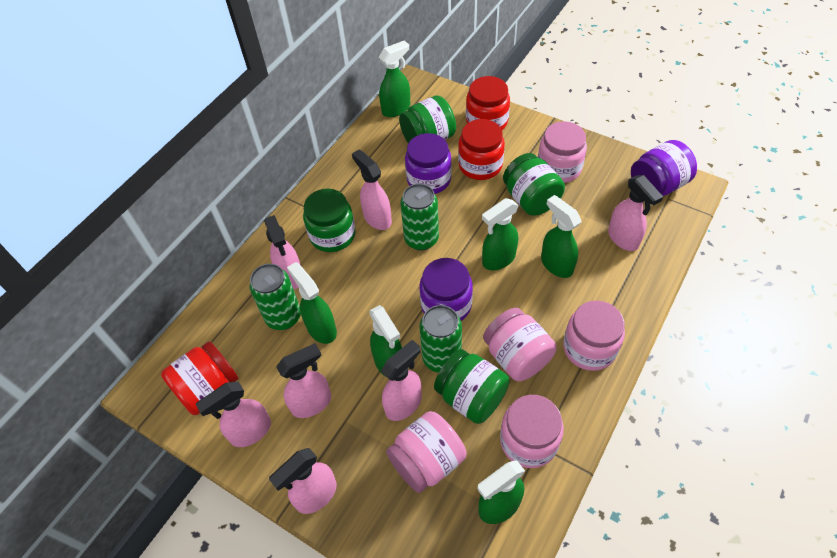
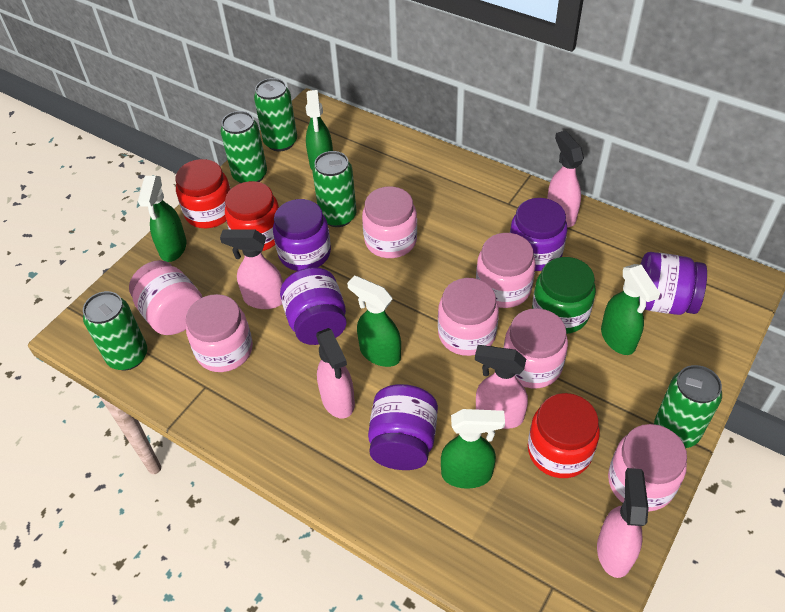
green can: [250,264,301,330] [400,184,439,250] [419,305,462,373] = 3 -> [83,291,147,370] [221,111,267,183] [254,78,297,151] [313,151,356,227] [654,365,722,448] = 5
green jar: [303,189,356,252] [399,95,456,143] [434,349,510,424] [503,153,565,216] = 4 -> [532,257,596,334] = 1
green spray bottle: [287,262,337,344] [369,305,402,377] [379,40,410,117] [477,461,525,524] [482,198,518,270] [541,195,581,278] = 6 -> [138,176,187,262] [306,90,333,171] [347,275,401,367] [441,409,505,489] [601,264,660,355] = 5
pink jar: [386,411,466,493] [483,308,557,381] [500,395,564,468] [538,121,587,183] [563,301,625,371] = 5 -> [129,260,203,335] [186,294,253,372] [362,186,417,258] [438,278,499,356] [476,233,535,308] [504,308,568,388] [608,424,687,511] = 7
pink spray bottle: [196,382,271,447] [264,215,301,289] [269,448,337,514] [276,343,331,418] [352,149,392,230] [380,340,422,421] [608,175,663,251] = 7 -> [220,229,283,309] [316,328,355,418] [475,345,528,429] [547,131,584,227] [597,468,649,578] = 5
purple jar: [405,133,452,194] [419,258,473,321] [631,140,697,196] = 3 -> [273,199,331,271] [280,267,347,345] [368,384,438,470] [510,198,567,271] [639,252,707,315] = 5

